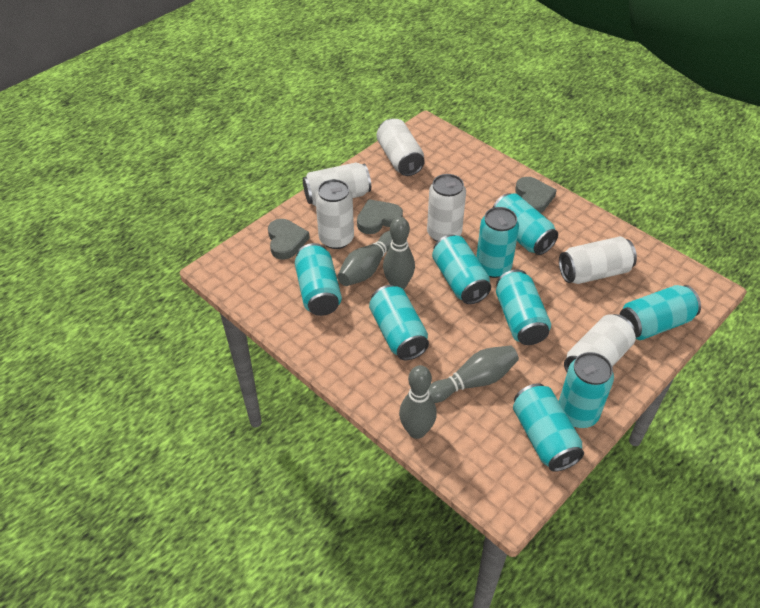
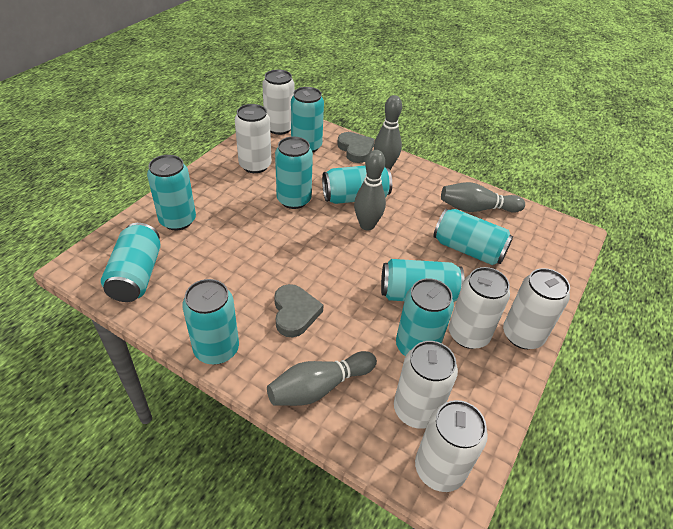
grey heart: [268,219,310,259] [357,199,403,234] [515,177,557,213] = 3 -> [274,284,324,337] [337,132,375,163] = 2

